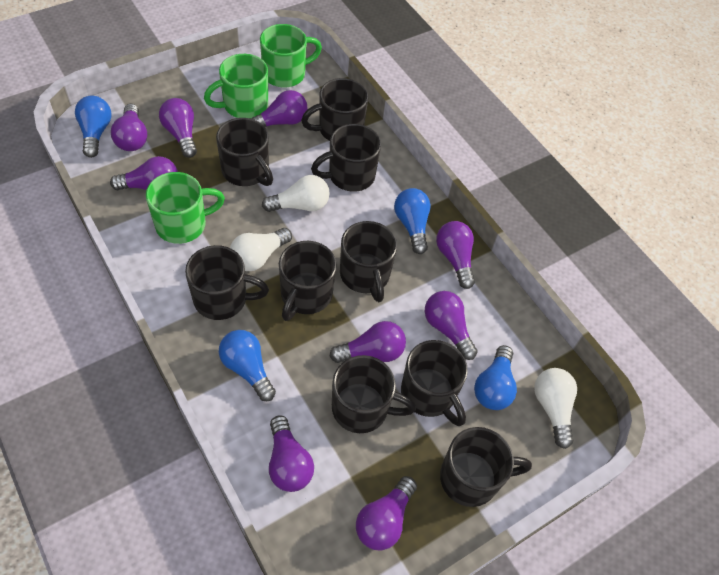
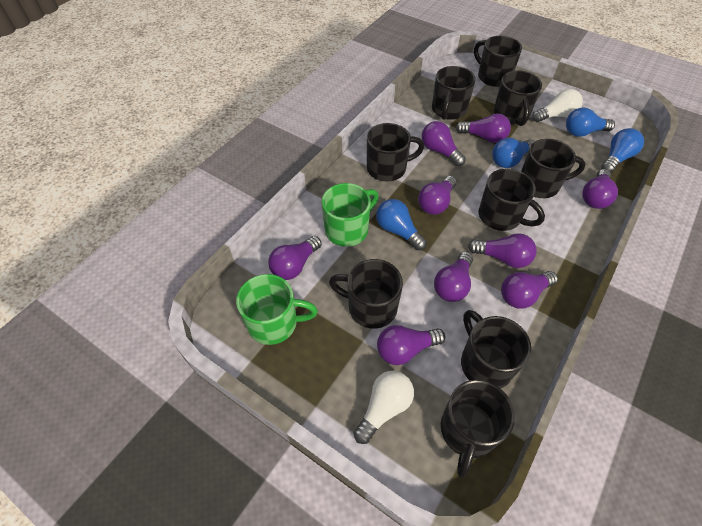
green mug: [146,172,225,244] [204,54,268,118] [260,24,322,88] = 3 -> [236,274,318,345] [322,183,379,247] = 2
white light bulb: [230,228,292,271] [262,175,330,212] [534,368,577,449] = 3 -> [354,371,414,444] [532,89,583,122] = 2

